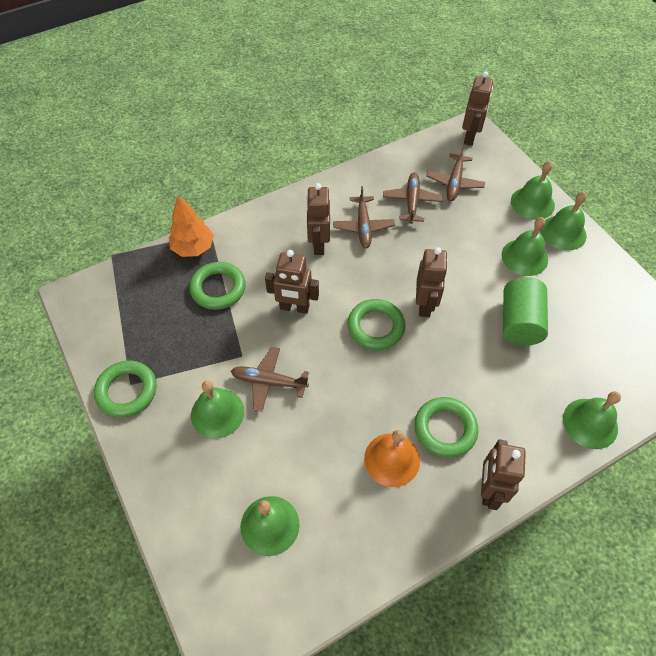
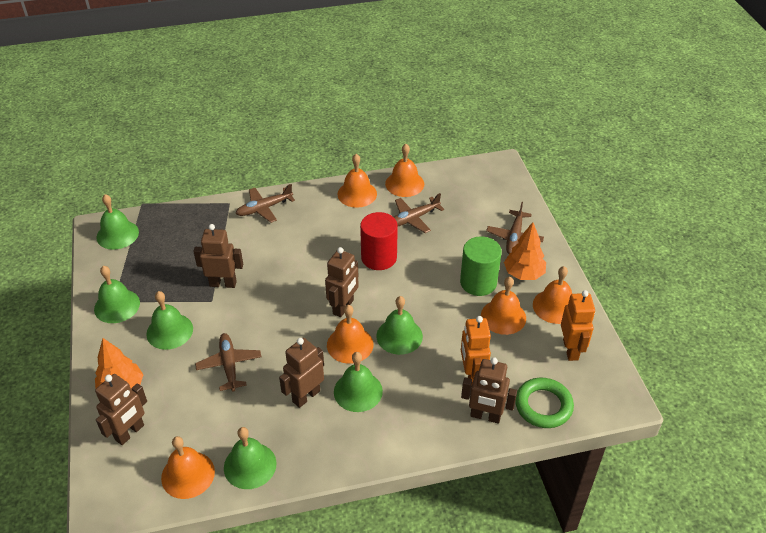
green ring: [94,361,157,418] [189,262,246,310] [347,299,405,350] [414,397,478,458] = 4 -> [515,378,574,428] = 1
orange bell: [364,430,420,487] = 1 -> [161,436,215,499] [327,305,373,364] [338,154,377,208] [385,144,424,197] [481,277,526,335] [533,266,572,324] = 6
orange robot: none = 0 -> [461,316,491,387] [561,290,595,361] = 2
orange tree: [169,195,214,257] = 1 -> [95,338,143,390] [504,222,546,280] = 2
red cylinder: none = 0 -> [360,212,398,270] = 1

